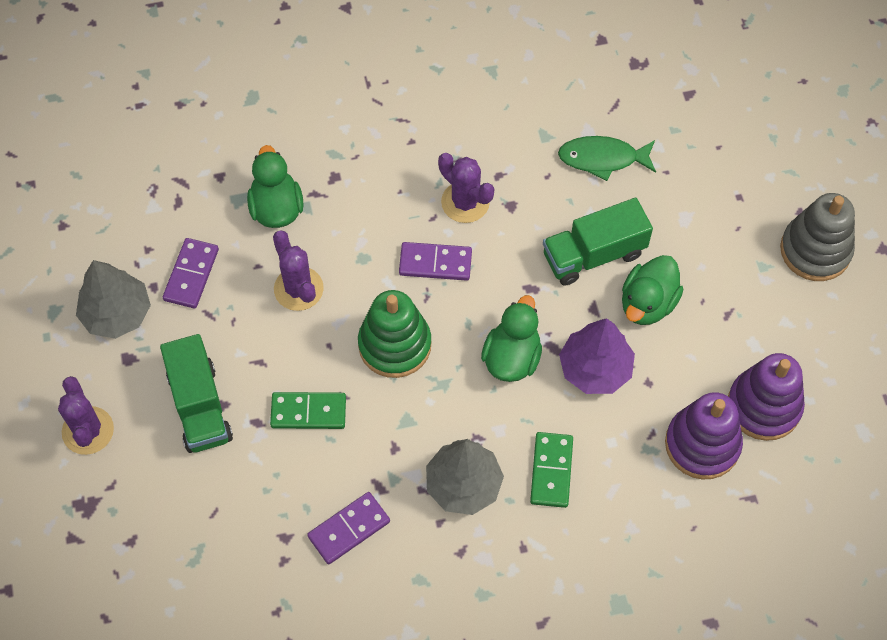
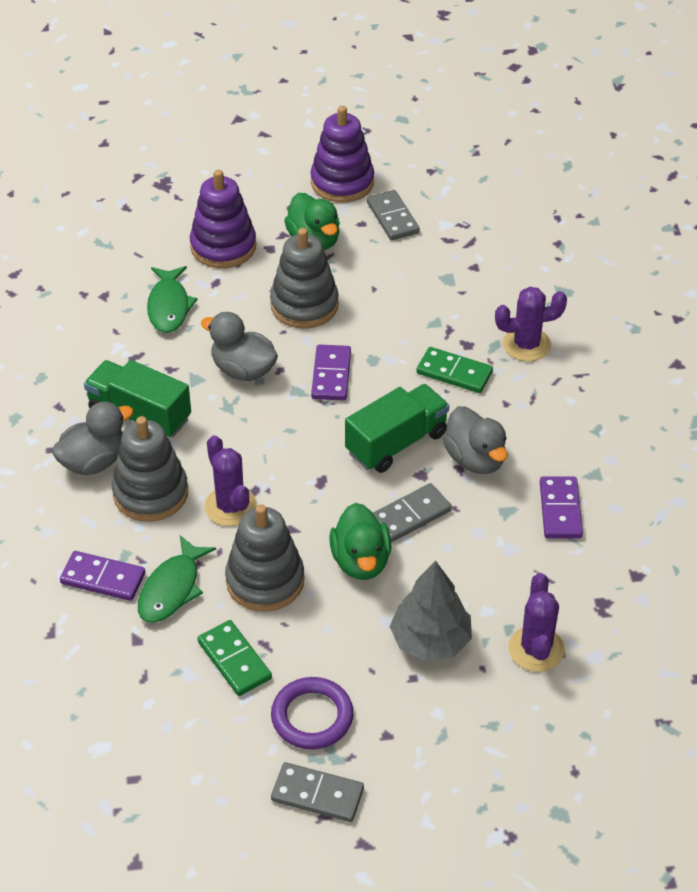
green duck: [247,145,304,228] [481,295,542,382] [622,255,684,325] = 3 -> [284,193,340,250] [329,503,392,580] = 2
green fish: [558,136,656,181] = 1 -> [138,535,216,623] [147,266,198,333] = 2
green stacking toy: [358,290,431,378] = 1 -> none = 0
grey domino: none = 0 -> [271,762,364,822] [367,190,420,240] [373,483,452,542] = 3
grey duck: none = 0 -> [52,402,134,475] [201,312,278,381] [443,406,508,474] = 3
grey stacking toy: [780,193,855,281] = 1 -> [112,416,188,522] [225,504,304,612] [270,228,339,329] = 3
grey tree: [76,260,151,339] [426,439,504,515] = 2 -> [389,561,472,661] = 1
purple ring: none = 0 -> [271,677,354,749] = 1
purple tree: [559,318,635,394] = 1 -> none = 0

